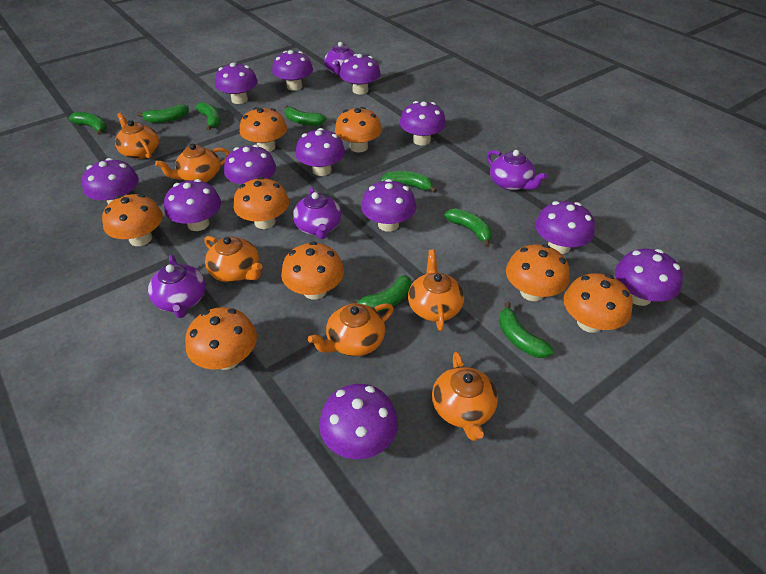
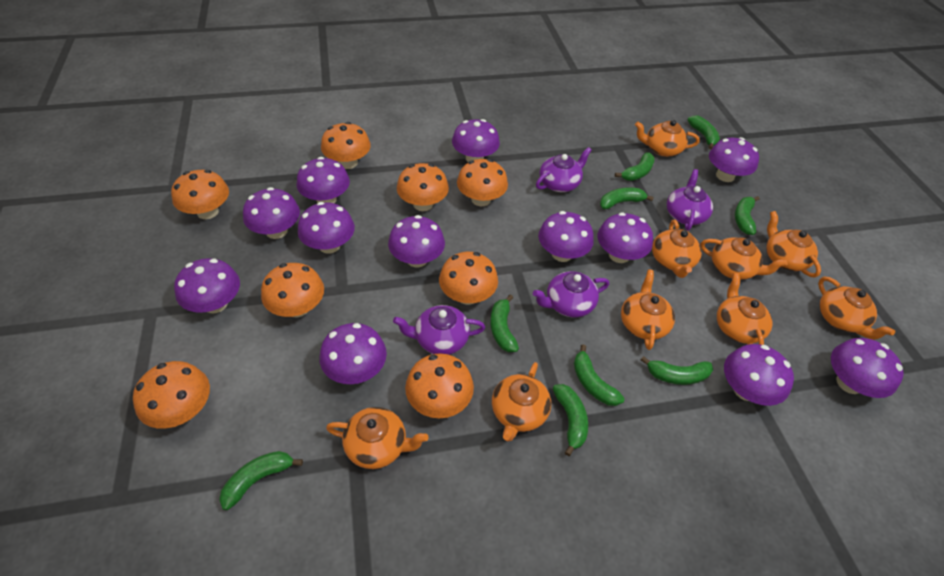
green banana: [69,112,107,135] [138,104,189,123] [196,102,221,131] [285,105,327,126] [349,275,411,312] [381,171,437,193] [444,208,492,247] [499,302,554,358] = 8 -> [219,451,303,510] [490,294,519,352] [553,384,588,456] [574,344,624,406] [600,187,654,209] [615,152,655,181] [641,356,713,385] [688,115,720,149] [735,196,759,235] = 9
orange teapot: [115,113,159,159] [155,143,230,182] [204,236,263,283] [308,303,394,356] [408,249,464,331] [432,352,498,441] = 6 -> [326,407,428,469] [492,362,551,442] [621,270,675,350] [635,120,700,157] [652,220,702,278] [700,237,787,280] [717,273,773,345] [766,211,821,278] [818,277,895,340] = 9

